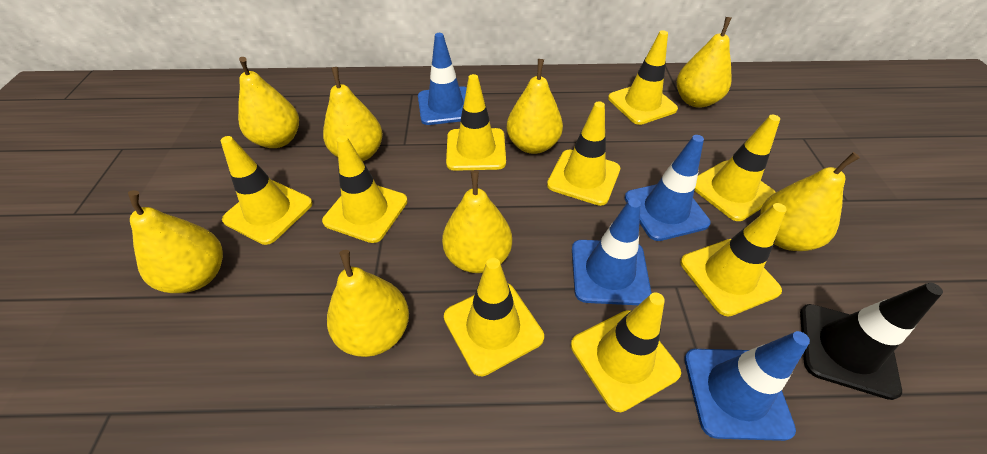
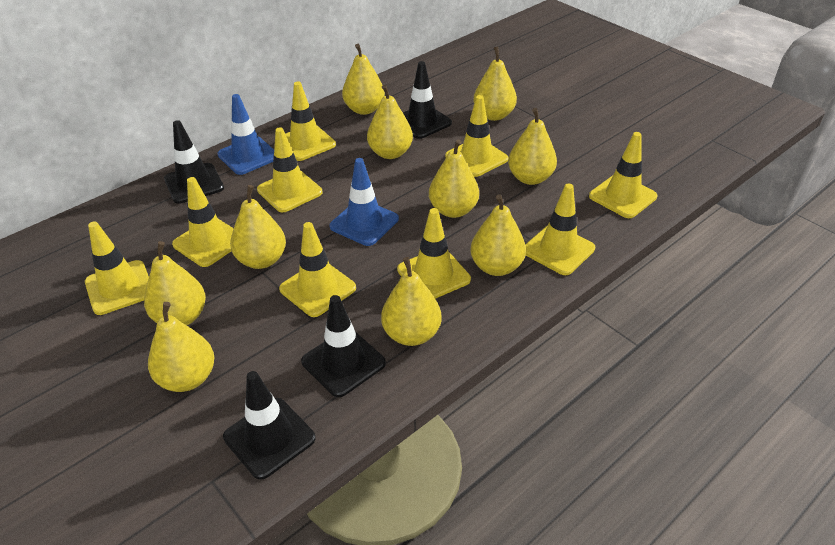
black traffic cone: [800,283,943,400] = 1 -> [164,120,224,204] [223,371,316,480] [301,295,386,397] [403,61,452,139] = 4
blue traffic cone: [418,33,467,125] [572,198,652,305] [625,135,710,241] [684,331,810,441] = 4 -> [217,94,274,175] [329,158,399,246] = 2
yellow pear: [128,190,223,293] [238,57,299,148] [323,67,383,162] [327,250,409,357] [442,170,512,273] [507,59,563,154] [677,17,732,108] [760,152,860,251] = 8 -> [144,241,206,325] [148,302,214,392] [230,185,286,269] [342,44,385,115] [367,85,413,159] [381,257,442,346] [429,140,479,218] [470,194,526,276] [473,47,517,121] [508,108,557,185] = 10

